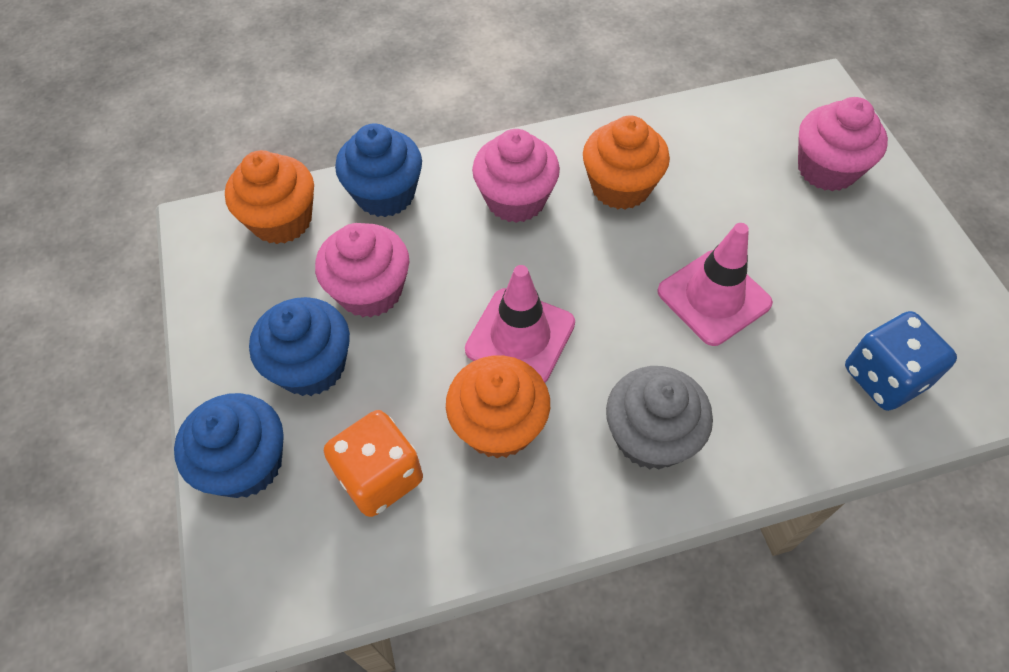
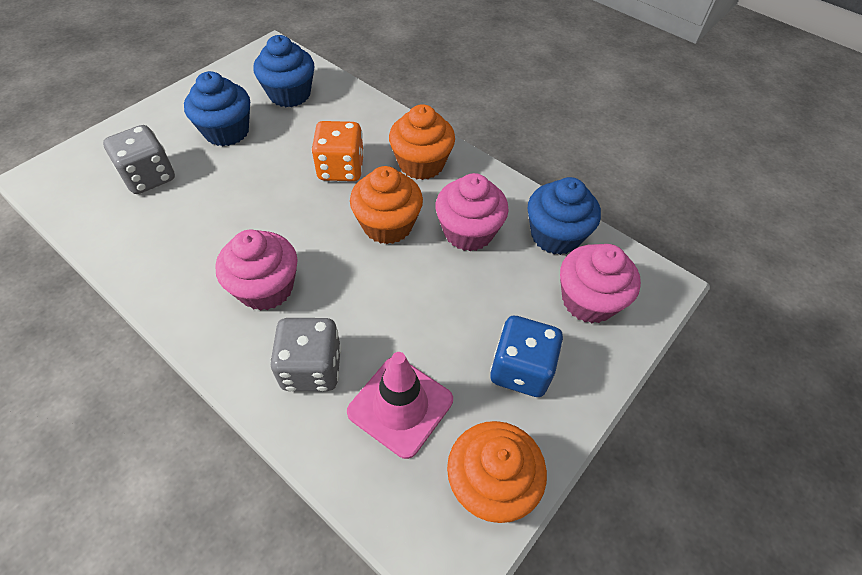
grey cupcake: [606,366,713,470] = 1 -> none = 0
grey dice: none = 0 -> [103,125,175,194] [270,318,341,391] = 2
pink traffic cone: [465,265,575,383] [657,223,773,346] = 2 -> [347,352,453,459] = 1

